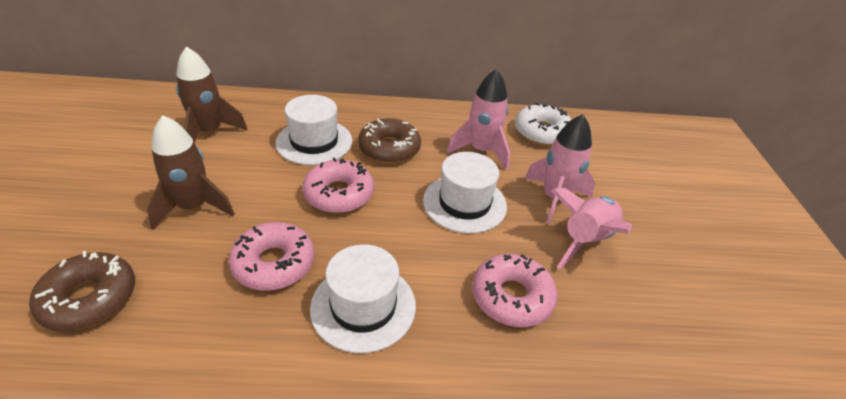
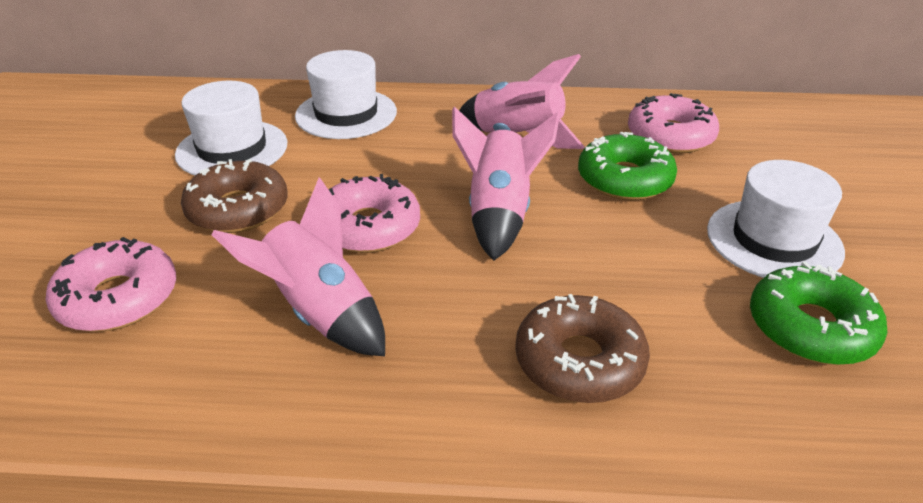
brown rocket: [147,115,235,230] [176,46,247,142] = 2 -> none = 0
green donut: none = 0 -> [578,132,677,200] [750,261,888,365] = 2
white donut: [515,103,572,146] = 1 -> none = 0

